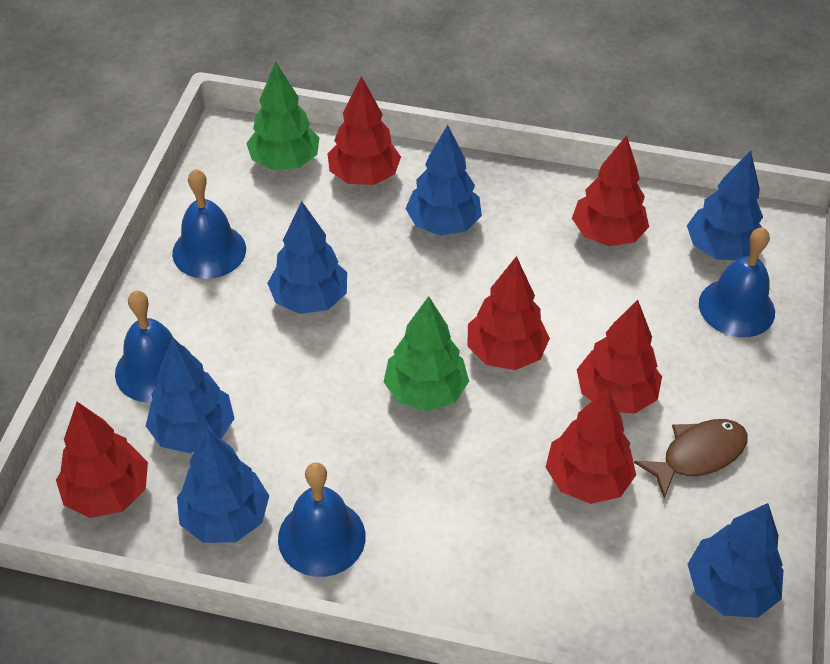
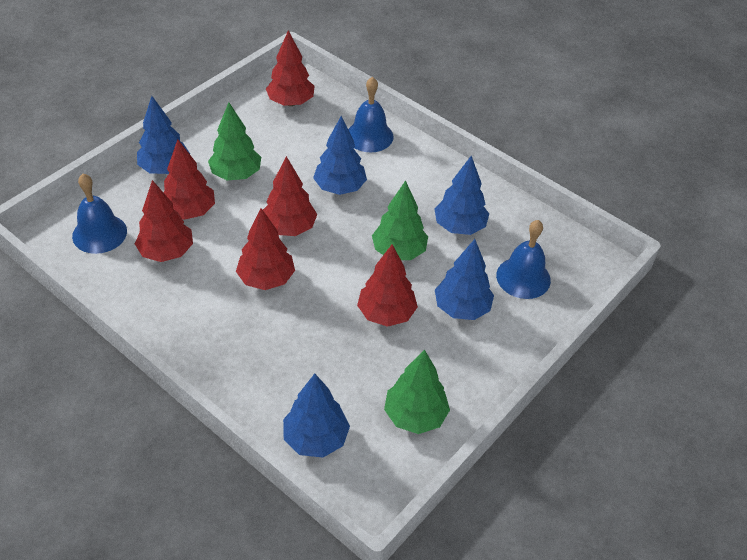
blue bell: [115,291,190,403] [172,169,246,279] [278,462,366,577] [699,227,775,337] = 4 -> [72,174,127,254] [348,77,394,152] [496,220,551,299] = 3
blue tree: [146,337,235,453] [177,428,269,543] [267,201,347,314] [405,125,482,236] [687,150,763,260] [688,503,783,618] = 6 -> [137,96,190,174] [283,374,350,458] [313,116,367,195] [434,156,489,235] [435,239,494,320] = 5
brown fish: [634,419,748,499] = 1 -> none = 0
green tree: [246,61,320,170] [384,296,469,411] = 2 -> [208,102,261,180] [372,180,428,260] [384,350,450,434] = 3

